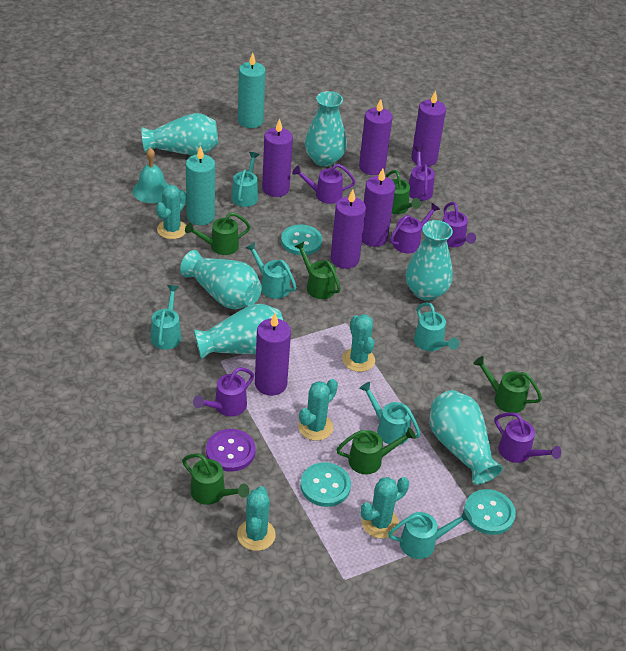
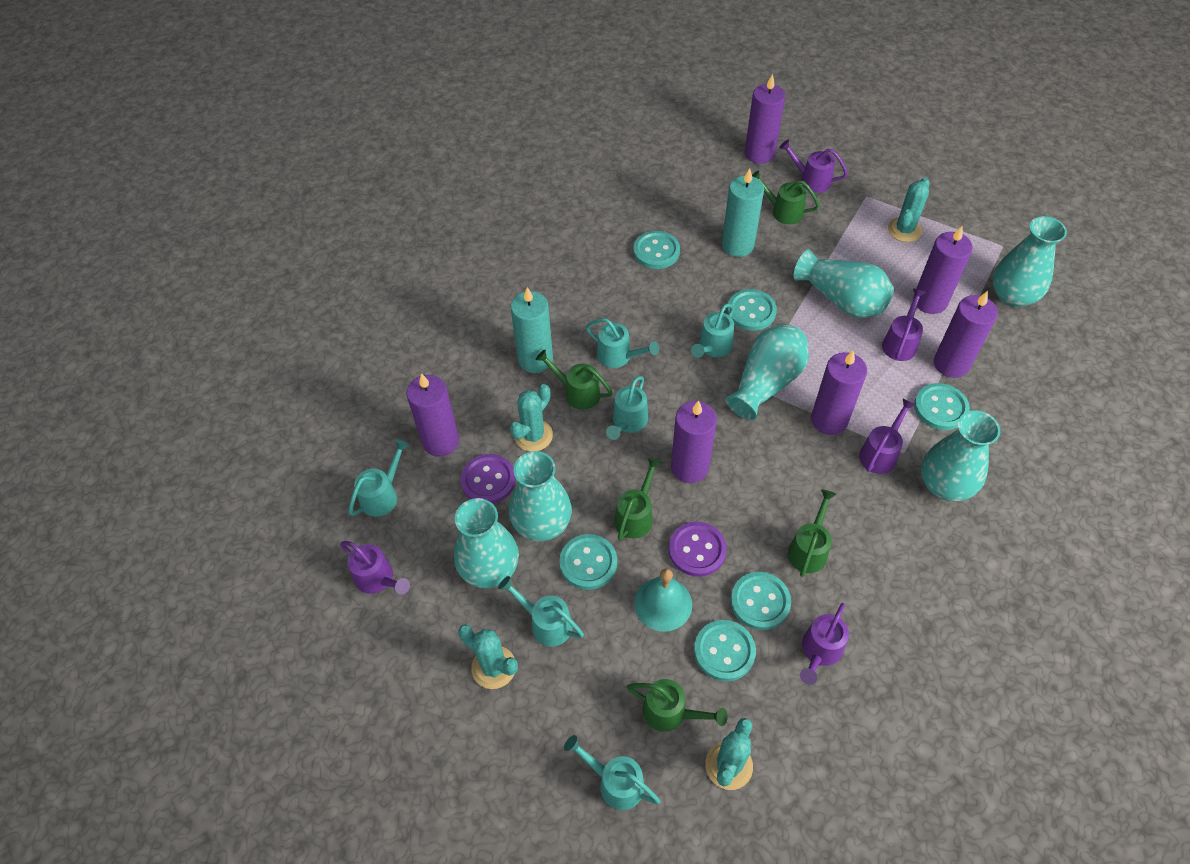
green watering can: [182,453,249,505] [185,212,251,255] [294,242,341,299] [336,427,416,474] [385,170,421,214] [473,356,542,413] = 6 -> [536,350,613,410] [615,457,662,540] [627,679,728,732] [752,170,820,224] [788,489,836,577] = 5
purple button: [206,429,255,471] = 1 -> [460,454,516,504] [669,522,727,577] = 2
purple watering can: [193,367,254,416] [292,164,356,204] [390,203,440,253] [409,146,435,201] [443,202,476,247] [495,412,561,463] = 6 -> [340,541,410,594] [779,140,848,193] [800,603,849,685] [859,398,915,474] [882,288,926,361] = 5
turquoise button: [281,224,322,255] [301,462,351,507] [464,489,516,535] = 3 -> [559,534,617,590] [633,231,680,269] [694,620,756,681] [727,289,777,331] [731,572,791,630] [914,383,970,430] = 6
turquoise cactus: [156,185,186,239] [237,486,275,551] [298,379,338,441] [342,314,375,372] [361,477,409,539] = 5 -> [458,625,518,689] [510,384,553,452] [705,718,753,790] [888,178,930,242] = 4

